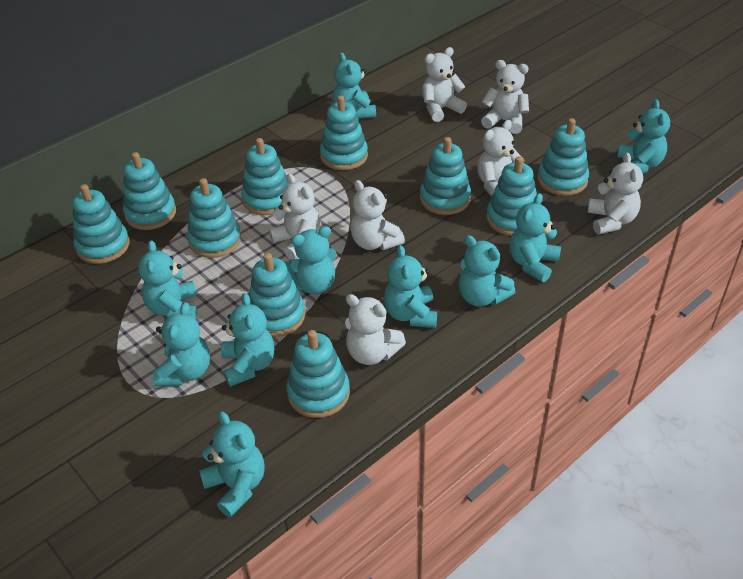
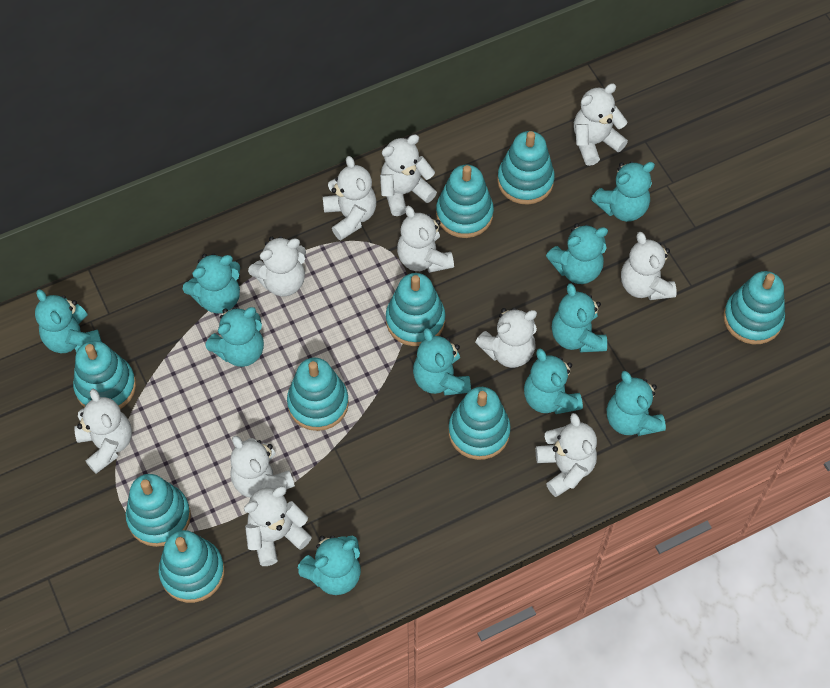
turquoise stacking toy: [72,184,130,264] [123,152,176,230] [187,178,241,258] [241,138,289,215] [249,253,305,337] [286,330,350,418] [320,95,368,170] [420,137,471,215] [486,156,537,236] [538,118,589,196] = 10 -> [73,341,136,409] [126,474,191,547] [159,530,225,603] [287,358,349,431] [386,273,445,346] [436,165,494,238] [448,387,511,460] [497,131,555,205] [723,271,785,344] = 9
white teddy bear: [269,173,320,260] [345,294,406,365] [350,180,405,250] [422,47,467,122] [477,120,525,197] [481,60,529,134] [588,153,643,235] = 7 -> [74,389,132,474] [230,436,295,498] [244,486,312,566] [248,236,306,296] [323,156,377,240] [380,134,437,216] [397,206,454,273] [475,308,537,368] [536,413,597,497] [574,83,628,166] [621,232,677,300] = 11

